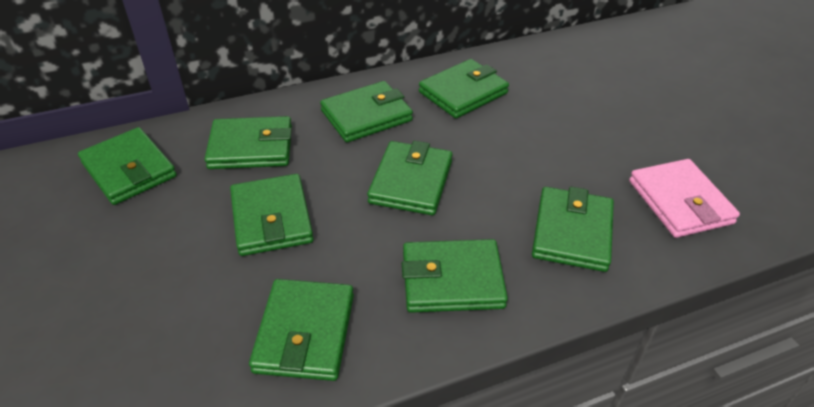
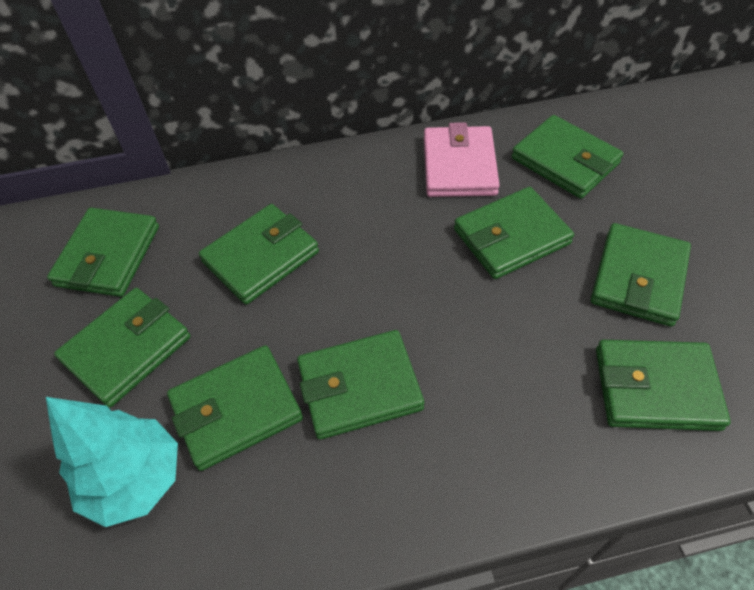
turquoise tree: none = 0 -> [46,397,178,527] = 1

